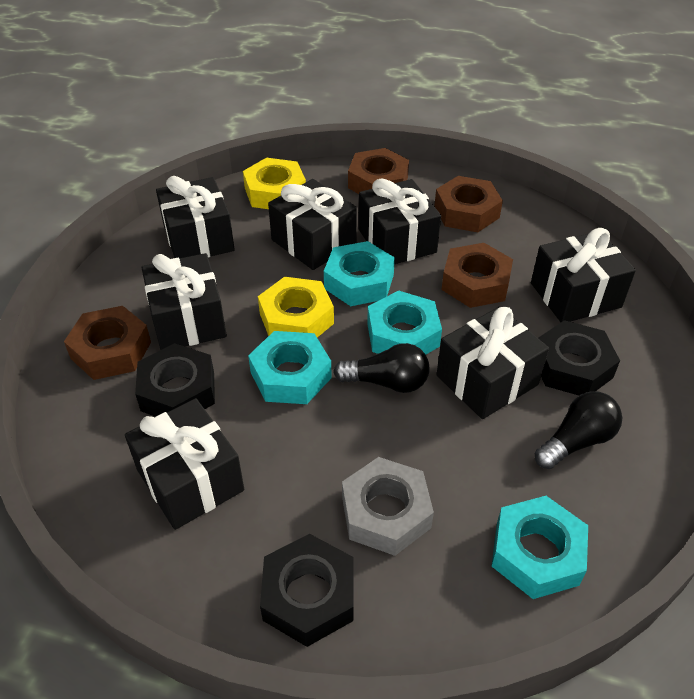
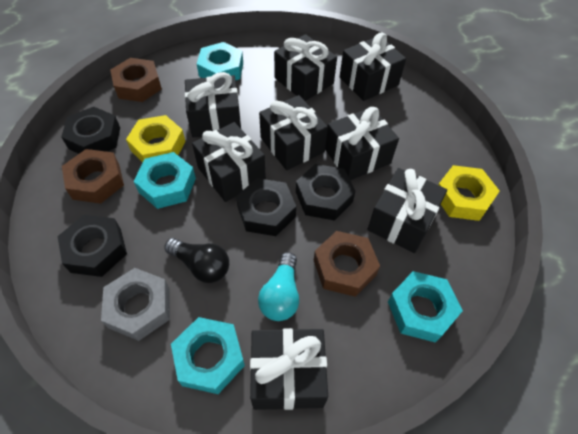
black gift: [125,398,244,530] [142,253,227,350] [156,176,235,258] [268,179,357,270] [358,178,441,264] [437,307,549,419] [531,228,636,322] = 7 -> [185,72,241,138] [192,122,266,202] [250,328,328,410] [259,95,328,170] [274,34,337,101] [325,107,399,180] [340,32,406,101] [367,168,447,253] = 8
black light bulb: [333,343,429,393] [535,391,622,469] = 2 -> [164,238,229,283] = 1
black nut: [135,343,215,417] [260,534,354,647] [538,320,620,396] = 3 -> [58,215,127,277] [61,107,120,154] [236,178,296,236] [296,164,356,221] = 4
brown nut: [64,306,151,380] [348,148,409,194] [434,176,503,232] [441,243,513,308] = 4 -> [62,149,124,204] [110,58,162,102] [314,231,380,297] = 3
turquoise light bulb: none = 0 -> [258,252,299,321] = 1

